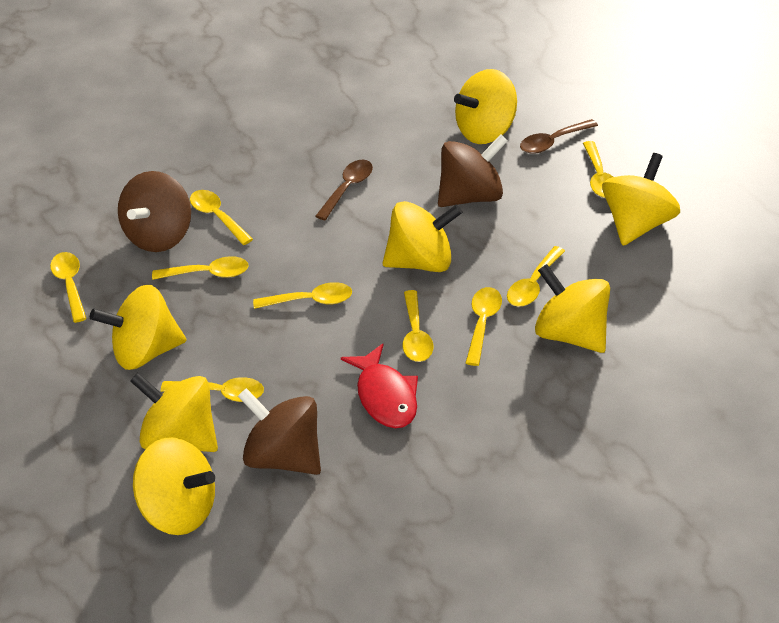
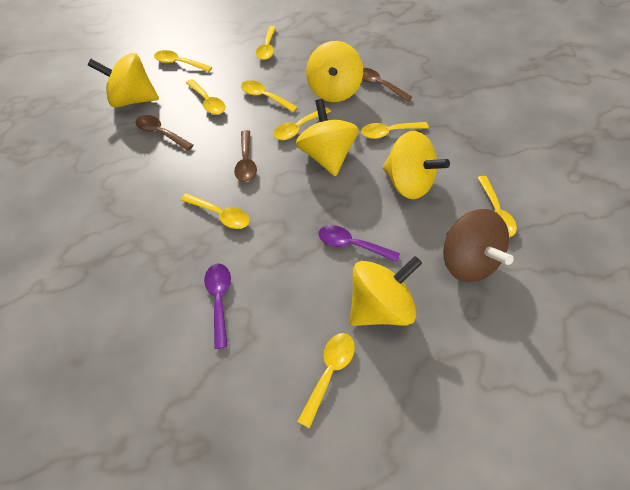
brown spinning top: [118,171,191,252] [238,388,321,475] [438,134,508,207] = 3 -> [443,209,514,282] = 1
brown spoon: [315,160,373,220] [520,119,598,154] = 2 -> [136,115,194,151] [234,130,257,182] [362,68,412,102] = 3
purple spoon: none = 0 -> [204,263,231,349] [318,225,400,262] = 2
red fish: [341,343,418,428] = 1 -> none = 0
yellow spinning top: [90,285,187,370] [130,373,218,452] [133,437,215,535] [383,201,462,272] [454,69,517,144] [535,264,610,353] [602,153,680,246] = 7 -> [88,53,159,108] [296,99,359,176] [306,41,363,102] [350,256,422,326] [382,131,450,199] = 5

